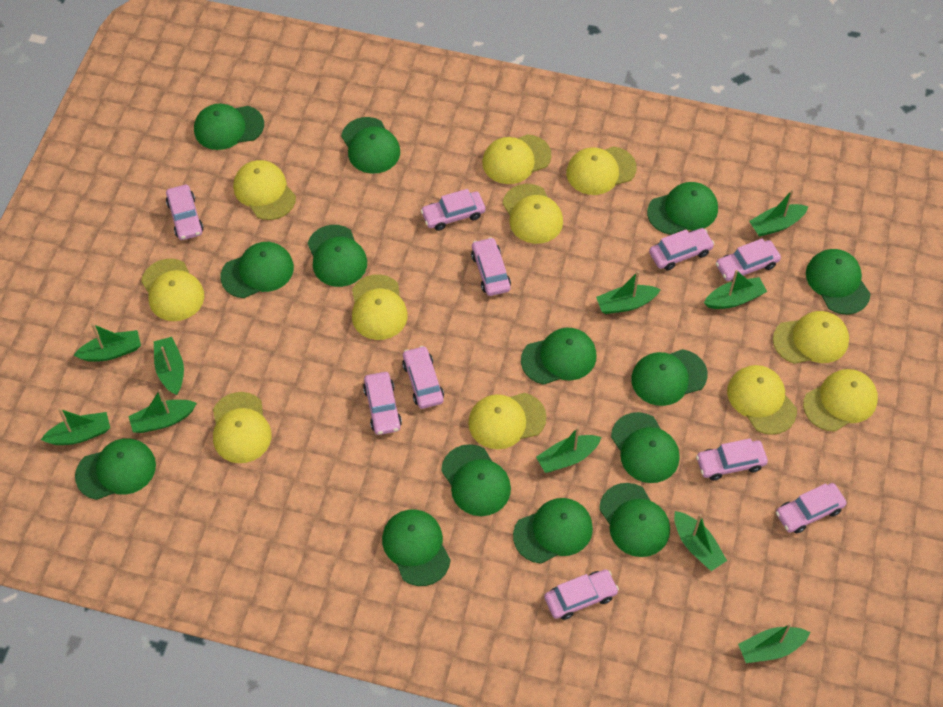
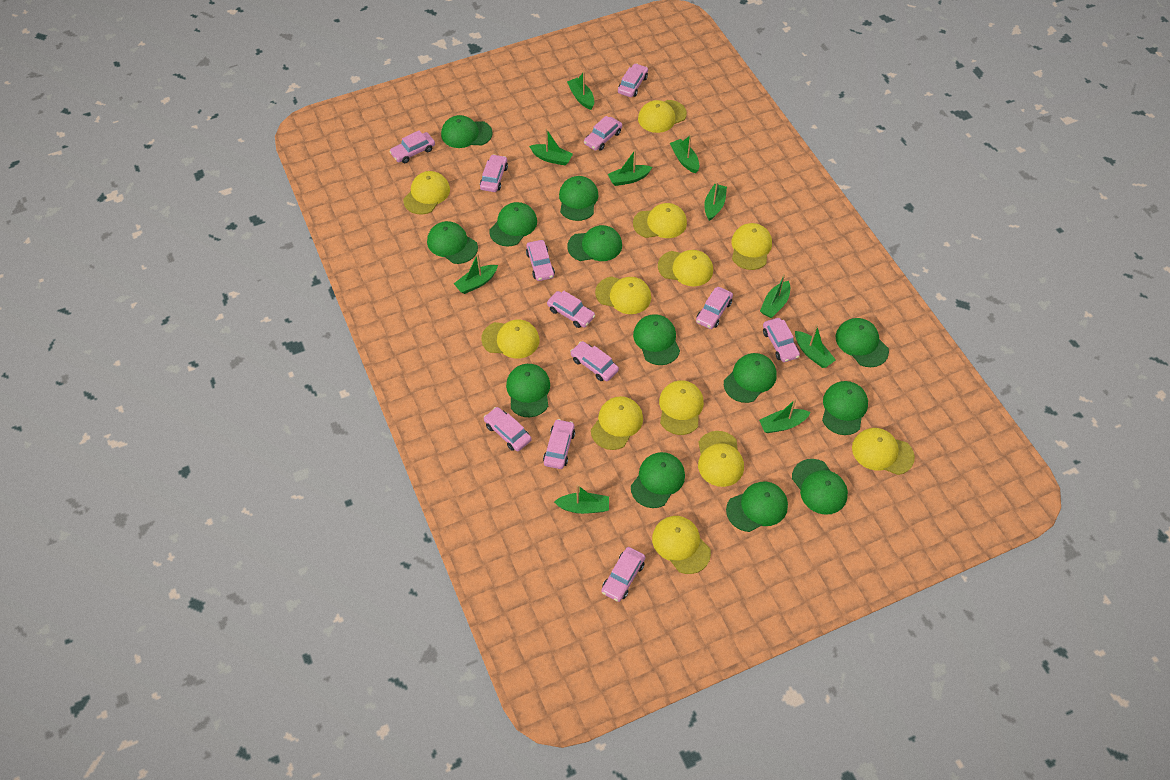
green cap: [75,438,156,500] [194,104,264,150] [220,242,294,298] [307,225,367,287] [341,117,400,174] [382,509,451,586] [441,444,511,516] [513,498,593,564] [521,328,596,384] [599,483,670,557] [611,412,680,483] [631,349,708,406] [647,182,718,235] [806,249,871,314] = 14 -> [427,221,478,264] [441,115,493,148] [489,202,537,247] [506,364,550,417] [559,176,598,221] [567,225,622,261] [631,452,685,508] [633,314,680,365] [724,353,777,403] [726,481,788,532] [792,459,848,515] [822,381,868,435] [836,318,889,367] = 13
pink car: [166,185,204,240] [363,372,402,435] [402,346,444,409] [421,189,486,231] [471,237,511,296] [544,569,619,620] [649,228,715,270] [696,438,768,481] [716,238,781,281] [776,483,847,534] = 10 -> [389,130,435,163] [480,154,508,192] [484,407,532,451] [526,240,555,281] [543,419,575,469] [547,291,595,328] [570,341,619,381] [584,116,622,151] [602,547,645,602] [618,63,648,97] [696,287,733,329] [763,318,800,362] = 12
yellow cap: [141,259,204,321] [213,392,272,463] [233,160,296,220] [352,274,408,340] [468,393,547,449] [482,134,551,184] [502,184,563,244] [566,146,636,195] [727,365,797,435] [773,311,849,364] [803,369,878,432] = 11 -> [403,171,450,215] [481,320,539,359] [591,396,643,450] [595,276,651,314] [633,203,687,238] [638,100,687,133] [652,516,711,574] [658,250,713,286] [659,380,704,435] [698,431,744,487] [732,223,772,270] [852,428,915,475] = 12

